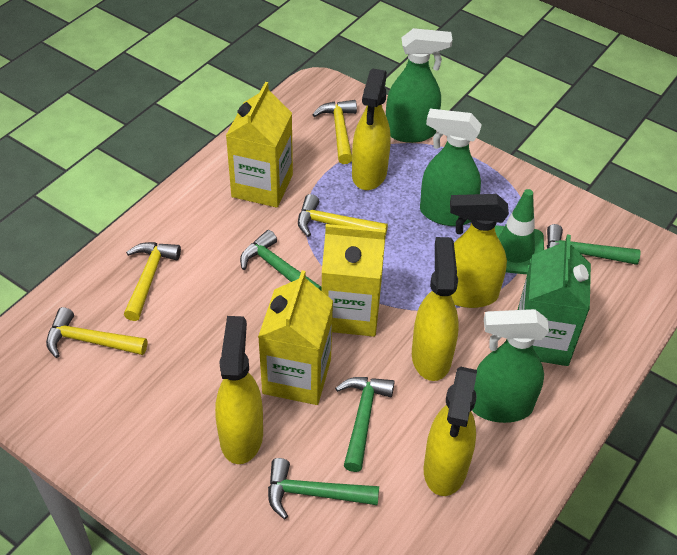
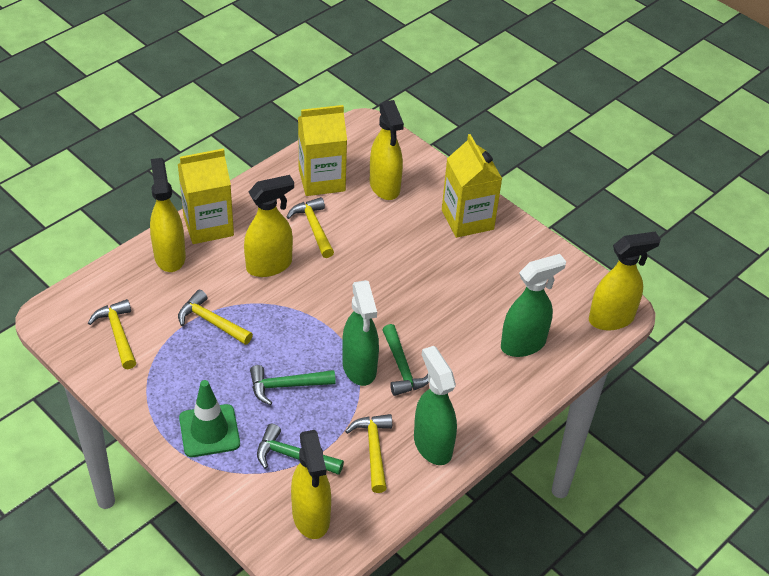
green carton: [518,234,591,366] = 1 -> none = 0
green hammer: [240,230,322,291] [268,458,379,519] [335,377,395,472] [547,224,640,265] = 4 -> [250,365,336,405] [257,424,344,475] [382,324,429,396] = 3

